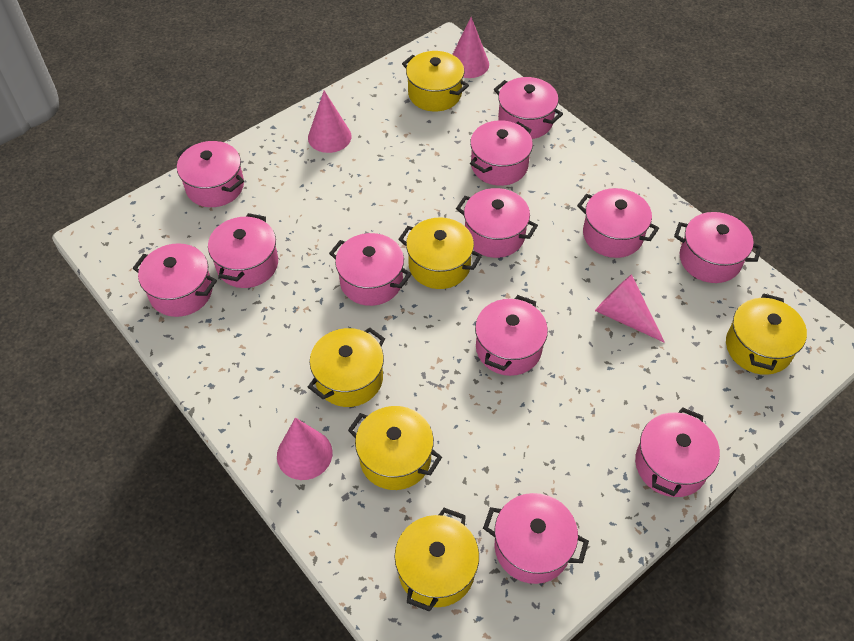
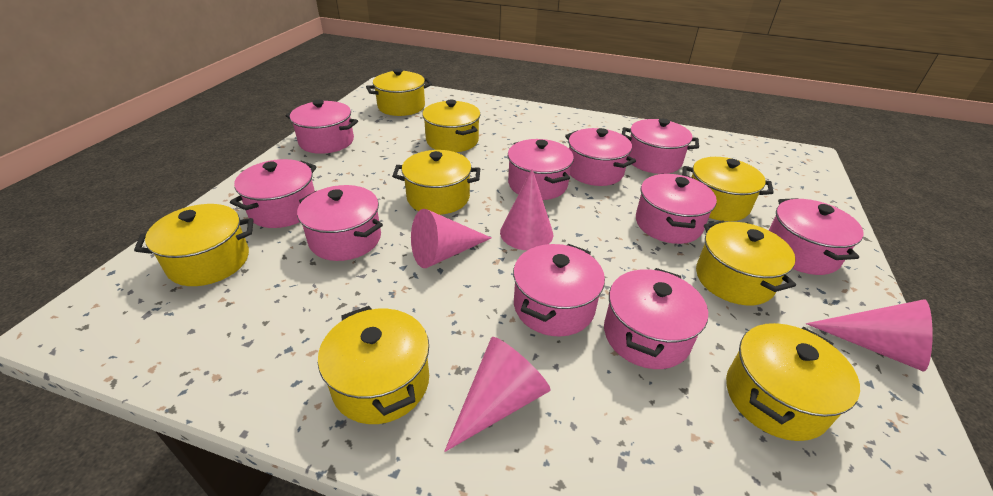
pink pot: [133,243,217,317] [176,141,244,207] [208,213,278,288] [329,233,411,306] [456,188,538,258] [470,120,533,186] [475,295,548,376] [483,493,589,584] [494,77,563,139] [577,188,659,258] [635,407,720,497] [674,212,761,283] = 12 -> [230,159,317,228] [286,100,358,154] [297,185,383,261] [508,139,574,200] [513,244,605,336] [565,128,636,186] [604,268,708,369] [622,119,699,174] [636,174,717,244] [769,198,864,275] = 10
yellow pot: [308,327,385,407] [348,406,442,490] [395,508,479,612] [398,218,482,289] [402,51,469,111] [726,293,807,375] = 6 -> [134,204,254,286] [318,306,429,424] [366,69,432,116] [392,150,480,215] [422,100,480,152] [682,157,774,221] [696,220,796,305] [726,323,860,441] = 8

